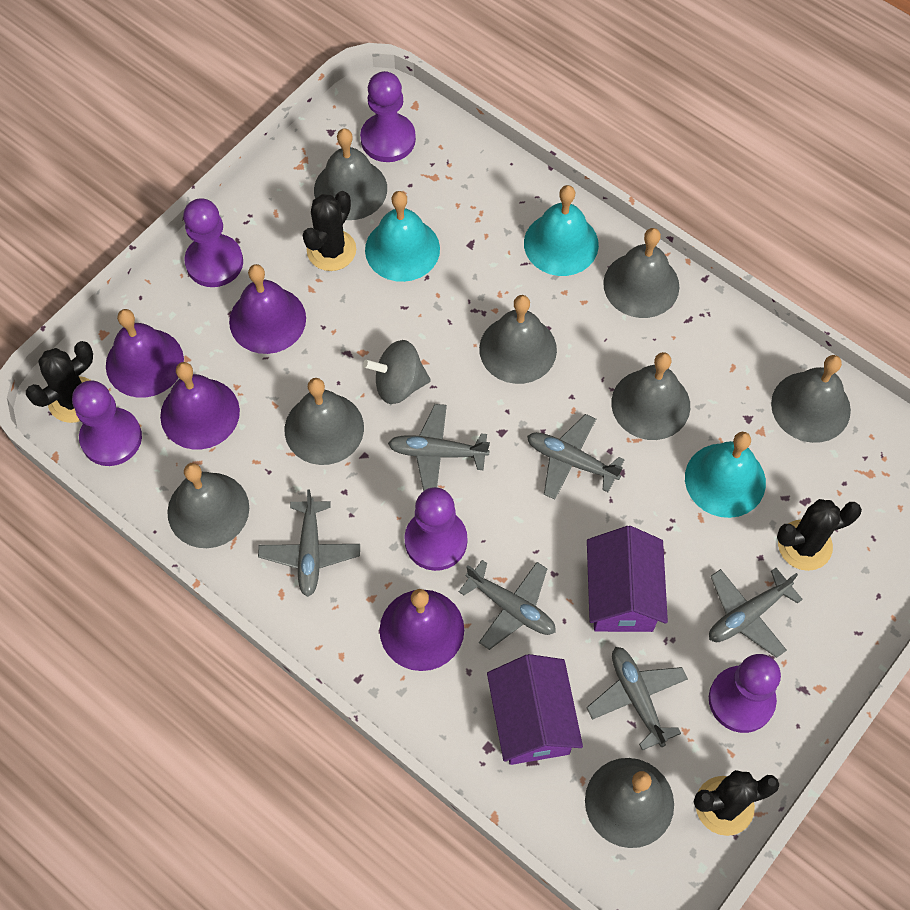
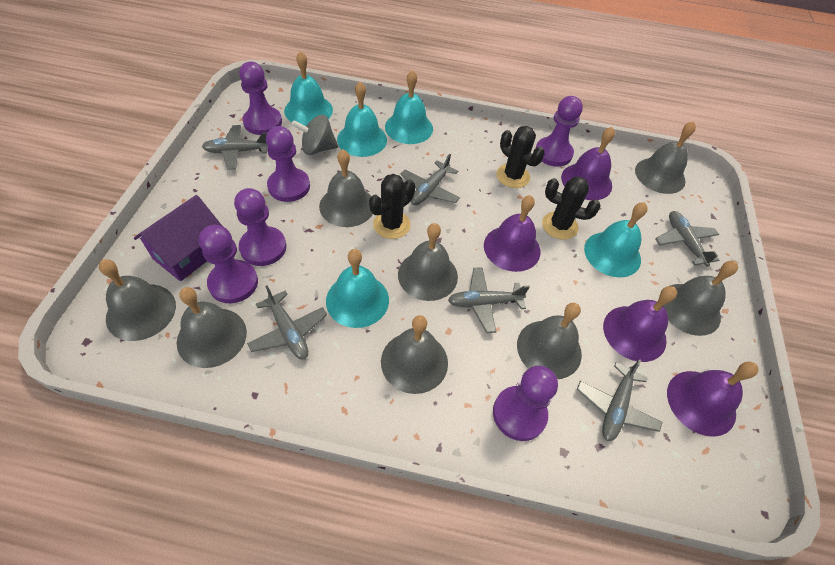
black cactus: [26,341,93,423] [303,191,356,271] [693,770,779,836] [777,499,862,571] = 4 -> [369,174,415,239] [496,126,545,188] [542,176,600,240] = 3
purple house: [487,654,583,765] [587,526,668,632] = 2 -> [134,195,222,281] = 1
purple pawn: [72,380,142,466] [183,198,243,287] [360,71,416,162] [404,487,467,571] [709,654,781,733] = 5 -> [199,225,258,303] [234,188,287,266] [239,62,282,135] [266,126,310,202] [493,366,558,441] [535,96,583,167] = 6
turquoise bell: [365,191,440,282] [524,185,599,276] [685,432,766,518] = 3 -> [284,51,333,126] [326,249,389,328] [337,82,387,157] [385,70,433,144] [584,202,648,278] = 5

